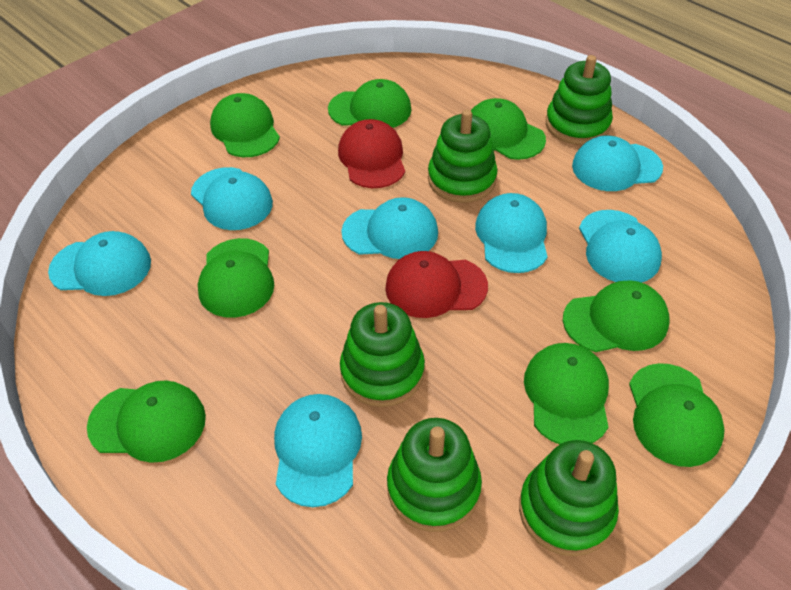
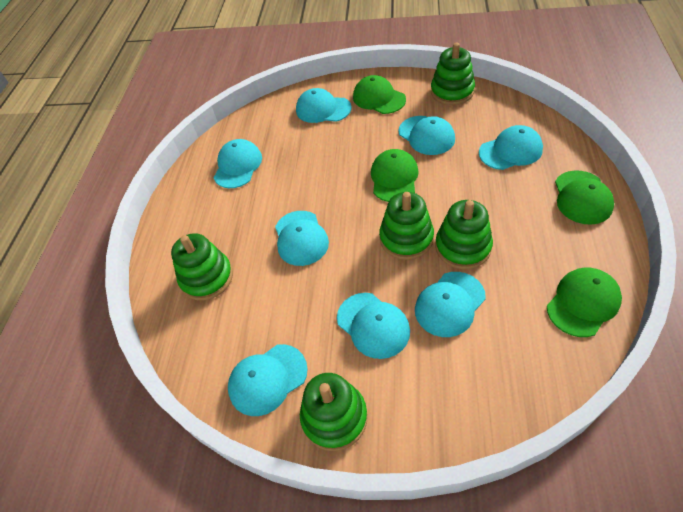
green cap: [87,381,206,463] [198,238,274,318] [210,93,280,157] [328,79,412,128] [471,98,546,160] [524,343,609,444] [563,280,670,352] [629,363,725,467] = 8 -> [353,75,406,114] [371,149,418,202] [547,267,622,337] [555,170,614,225] = 4
red cap: [338,119,405,188] [385,251,488,318] = 2 -> none = 0
turquoise cap: [48,231,151,296] [191,167,273,230] [274,394,362,507] [341,197,438,259] [475,193,548,273] [572,136,663,191] [579,210,662,283] = 7 -> [214,139,262,188] [228,344,308,416] [275,211,329,266] [296,88,352,123] [337,293,410,359] [398,116,455,155] [415,272,486,337] [479,125,543,170] = 8

